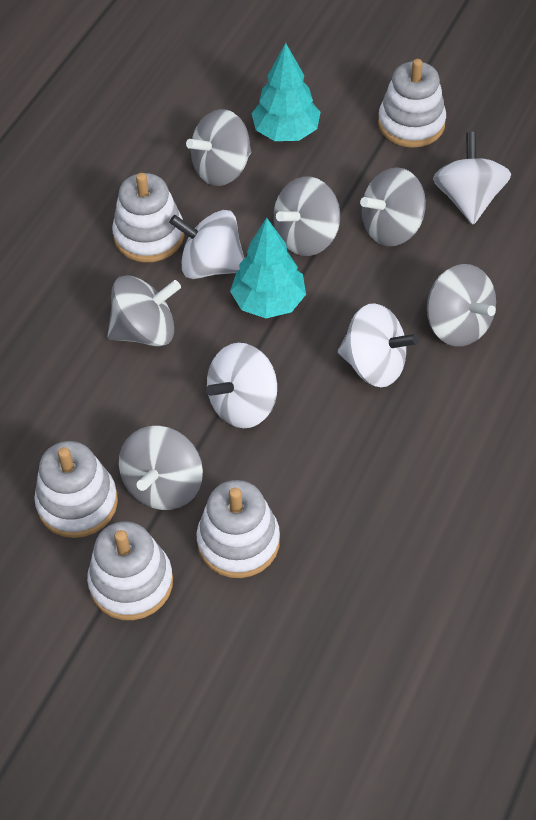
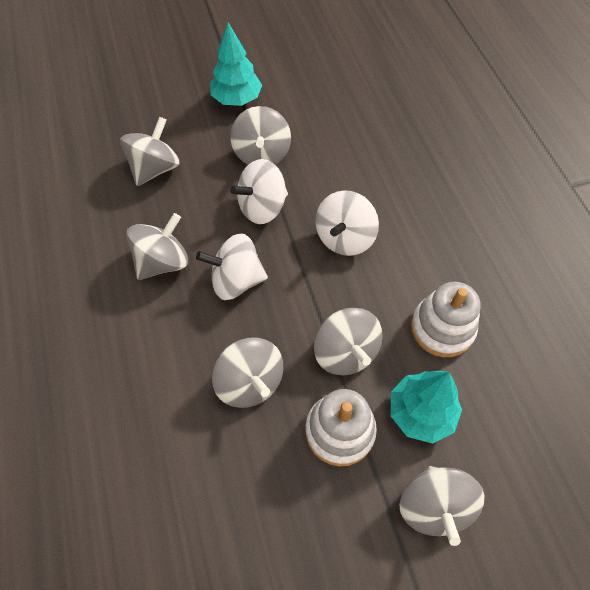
white spinning top: [169,210,244,279] [206,343,277,428] [338,303,419,387] [433,132,511,224] = 4 -> [196,234,268,300] [230,159,288,224] [316,190,379,256] = 3
white stacking toy: [34,441,118,538] [87,521,173,620] [112,173,184,263] [196,480,280,578] [378,59,446,148] = 5 -> [305,389,377,466] [411,282,480,357] = 2

